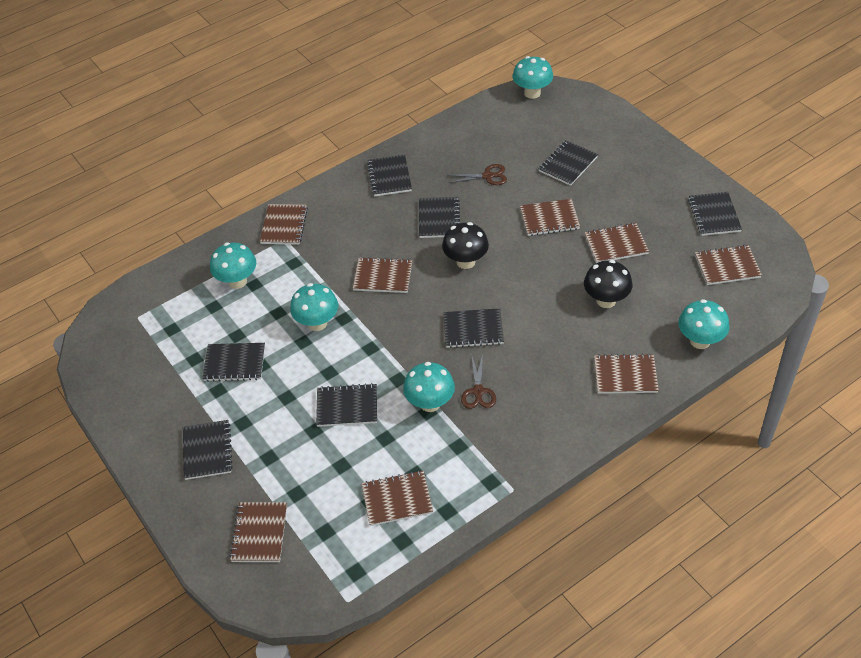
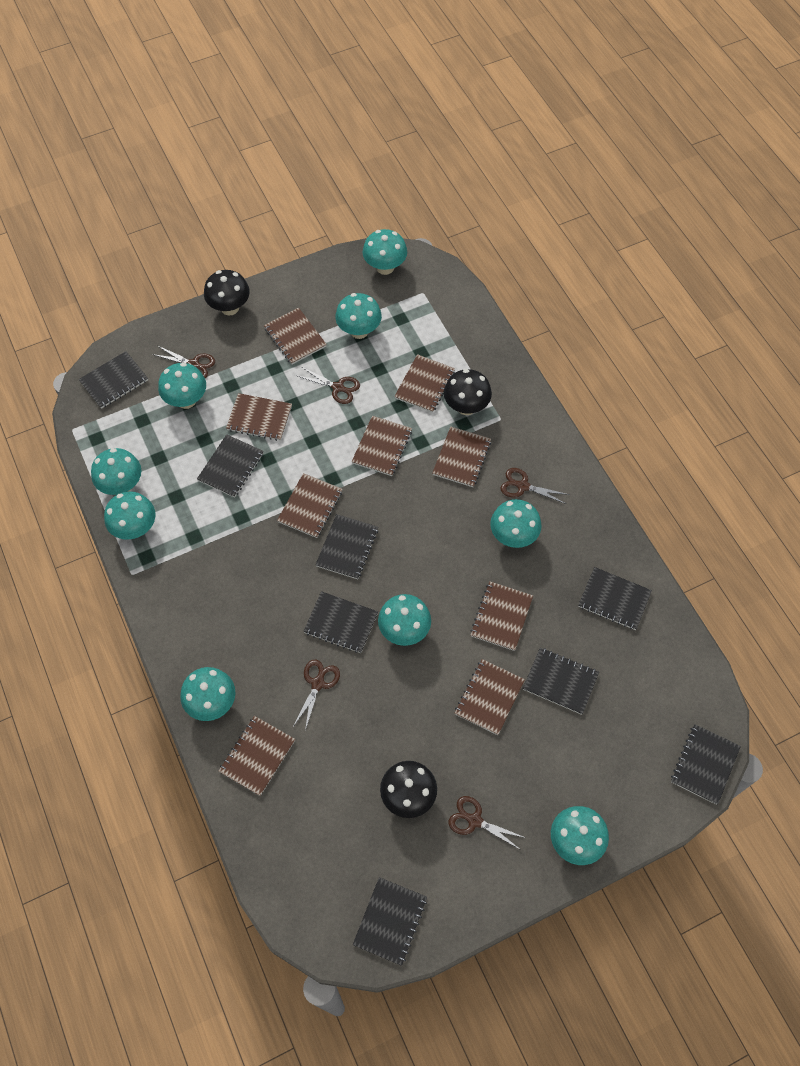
black mushroom: [442,222,489,269] [584,260,632,308] = 2 -> [204,270,250,315] [380,761,437,818] [444,369,492,415] = 3
brown notebook: [230,502,287,562] [260,204,308,245] [353,257,412,293] [361,470,433,526] [520,199,580,236] [584,223,649,263] [594,353,659,394] [695,245,762,285] = 8 -> [219,716,295,796] [226,393,292,441] [264,308,327,364] [277,473,342,538] [352,416,412,476] [394,354,455,413] [432,427,491,487] [455,659,525,735] [470,581,533,651] = 9
brown scissors: [447,164,507,185] [461,354,496,409] = 2 -> [152,346,215,378] [293,660,340,730] [298,367,360,404] [448,796,526,850] [501,468,569,504] = 5
turquoise mushroom: [210,242,256,289] [290,283,338,331] [403,362,455,412] [513,56,553,99] [678,299,730,349] = 5 -> [91,448,141,495] [104,491,155,540] [158,363,206,409] [180,667,235,721] [335,293,382,339] [363,229,407,275] [378,594,431,646] [490,499,542,548] [551,806,609,865] = 9

